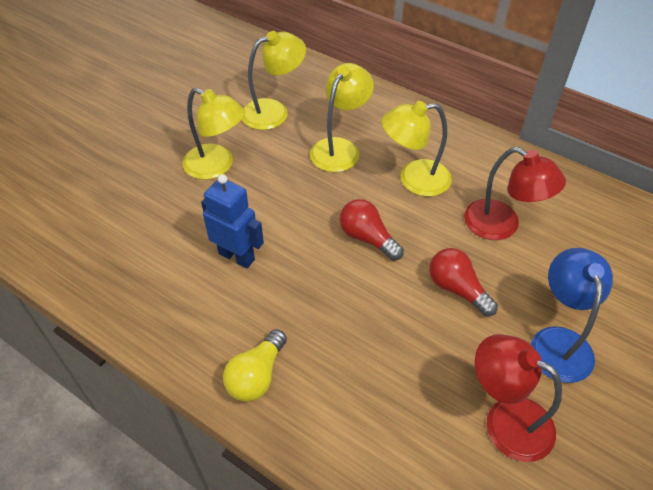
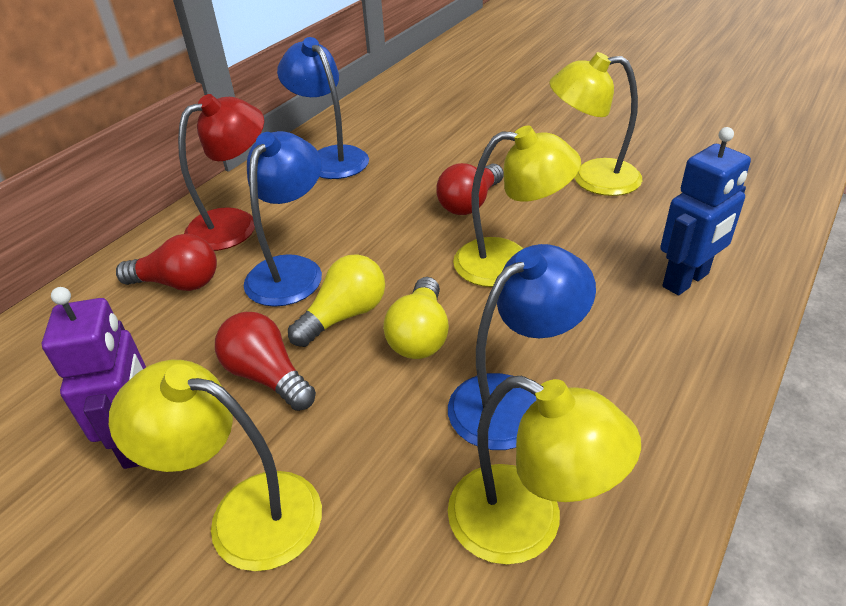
blue lamp: [531,248,613,383] = 1 -> [244,131,322,307] [277,37,369,179] [448,244,596,450] = 3
purple robot: none = 0 -> [42,287,146,469] = 1
red lamp: [464,147,566,240] [475,334,562,462] = 2 -> [178,94,264,251] = 1
red light bulb: [340,199,404,261] [429,248,498,316] = 2 -> [116,234,217,291] [215,312,316,411] [437,163,504,215] = 3
yellow light bulb: [223,329,287,402] = 1 -> [288,254,385,347] [383,277,449,359] = 2

